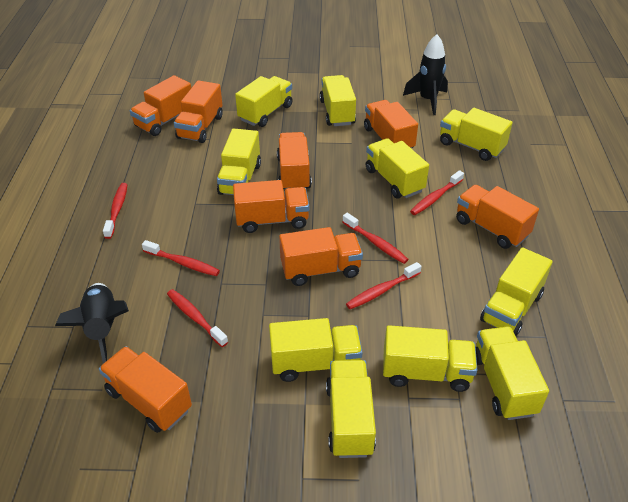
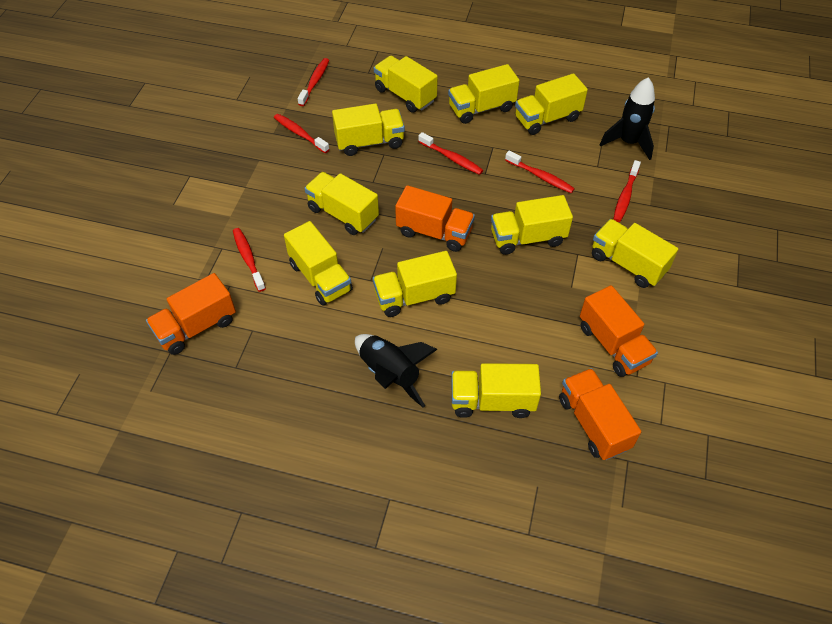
orange truck: [99,346,192,433] [130,75,191,136] [174,80,223,143] [233,180,309,233] [277,132,312,189] [279,227,363,286] [364,100,418,149] [456,185,539,249] = 8 -> [146,273,236,355] [395,185,475,252] [559,368,641,460] [580,285,658,377] = 4

